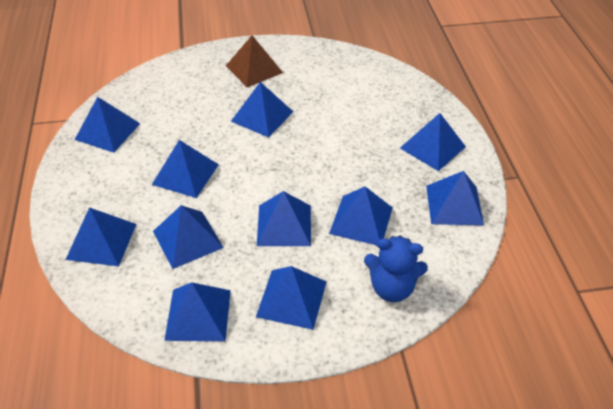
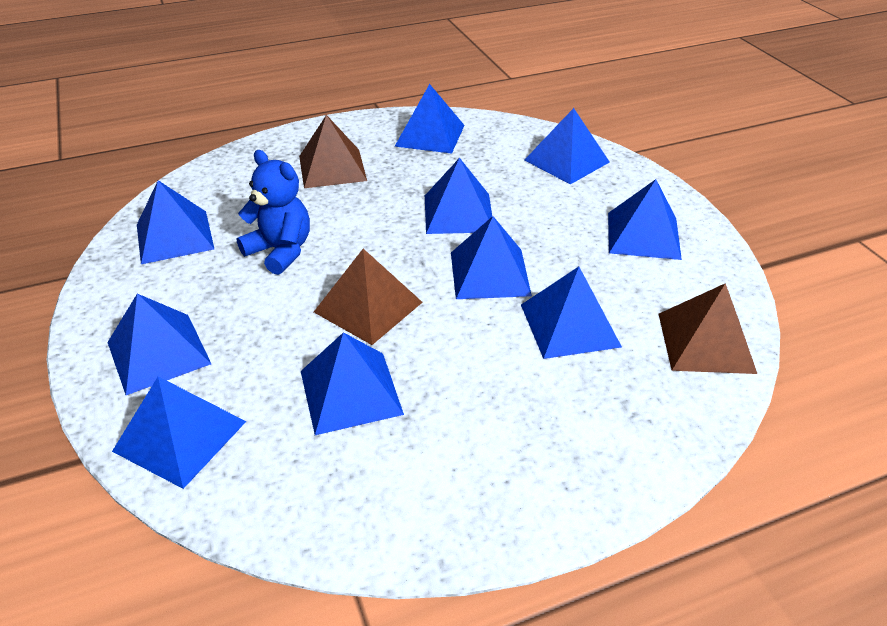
blue pyramid: [66,207,136,266] [75,97,140,153] [152,140,219,198] [153,205,224,269] [164,282,231,341] [231,82,293,137] [256,266,326,330] [257,191,311,246] [329,186,393,245] [400,113,466,171] [426,171,484,226] = 11 -> [107,294,211,395] [112,376,246,489] [137,180,214,264] [301,332,404,435] [394,84,465,154] [425,158,492,234] [451,216,532,299] [521,267,622,359] [524,108,610,185] [608,179,682,260] = 10
brown pyramid: [226,35,283,87] = 1 -> [299,115,367,188] [314,249,423,345] [659,283,757,374] = 3

